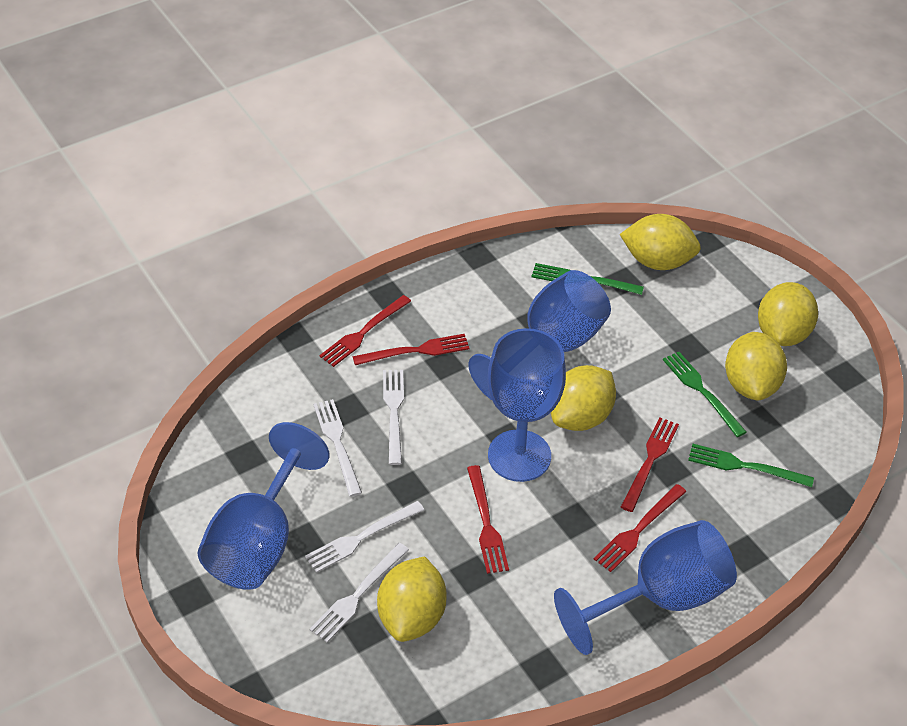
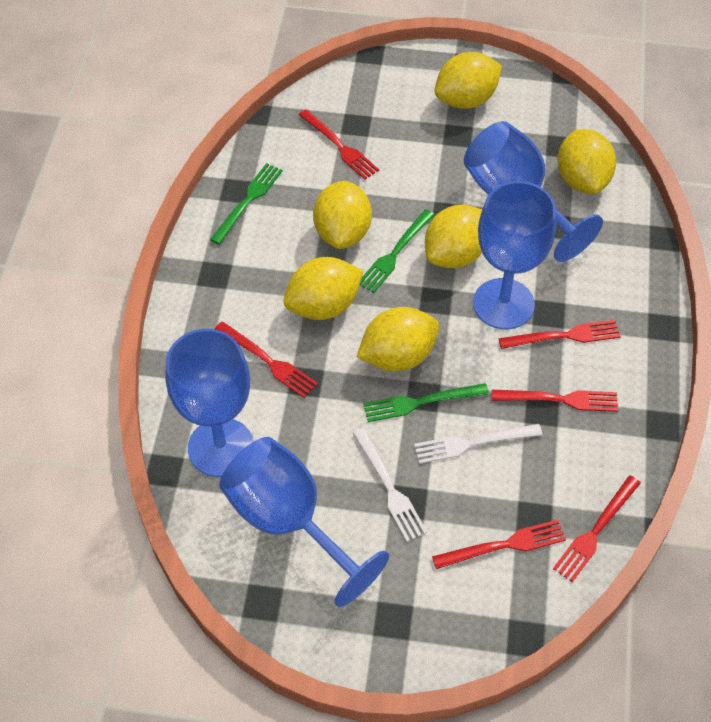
red fork: [319,295,411,367] [353,334,470,365] [467,465,509,574] [594,484,686,572] [621,417,679,512] = 5 -> [215,321,318,398] [298,109,379,180] [432,520,566,569] [492,390,618,412] [499,320,621,349] [553,475,641,582] = 6
white fork: [305,501,424,573] [310,543,409,643] [313,399,362,497] [383,370,404,465] = 4 -> [353,428,427,542] [414,424,542,464] = 2
yellow lemon: [377,557,447,642] [551,365,616,431] [620,214,701,270] [725,332,787,400] [758,282,818,346] = 5 -> [283,257,364,320] [313,181,372,249] [357,307,439,372] [425,205,482,268] [435,52,502,109] [557,129,616,194] = 6

